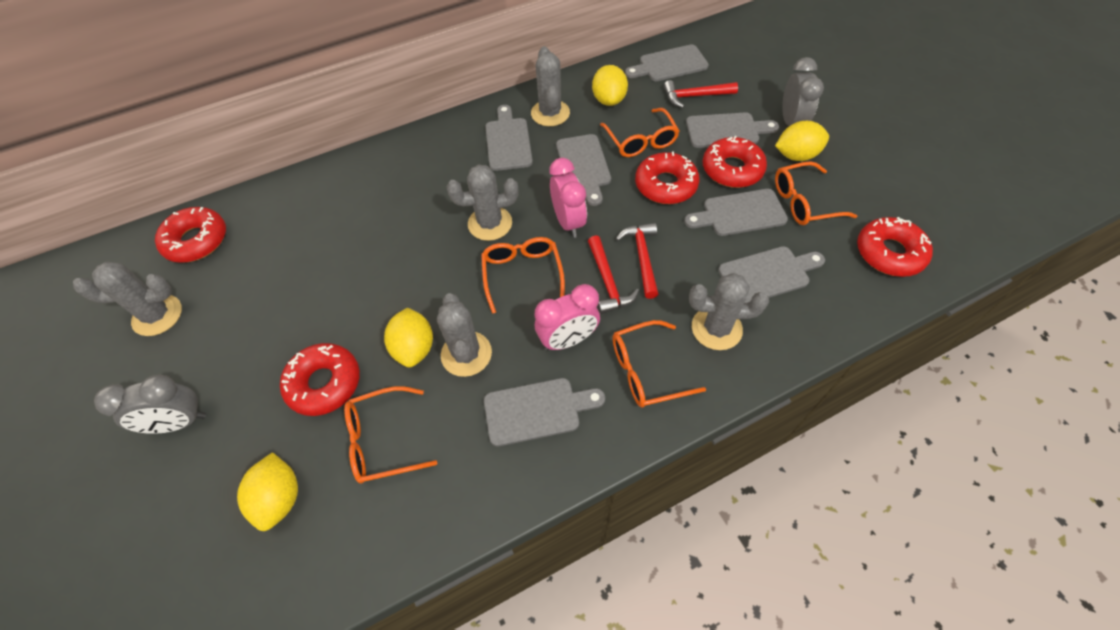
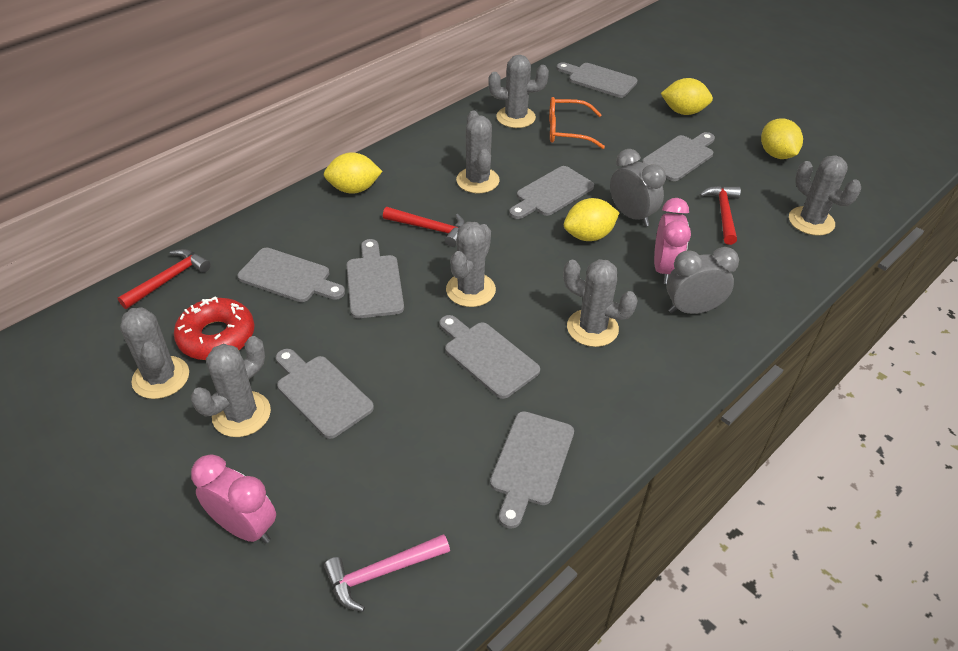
grey cactus: [73,261,182,336] [437,293,492,377] [447,164,519,241] [531,46,570,126] [689,273,769,350] = 5 -> [120,307,189,399] [191,336,271,437] [446,222,496,307] [456,111,500,193] [488,55,549,128] [563,259,638,347] [789,155,861,236] = 7
grey cutting board: [484,378,605,446] [485,105,533,171] [556,134,611,206] [625,44,709,81] [684,189,788,236] [686,112,779,148] [718,246,825,303] = 7 -> [237,248,345,302] [276,349,374,439] [347,239,404,318] [439,315,540,399] [490,411,574,529] [509,166,594,219] [556,62,638,98] [642,132,715,181] = 8
orange glasses: [344,386,437,483] [481,237,565,314] [600,108,679,157] [613,320,706,408] [775,161,857,225] = 5 -> [549,97,605,149] = 1
pink hammer: none = 0 -> [324,534,450,612] = 1
red donut: [155,207,226,263] [280,343,360,416] [635,152,700,204] [703,136,767,188] [857,217,933,277] = 5 -> [174,297,255,360] = 1

